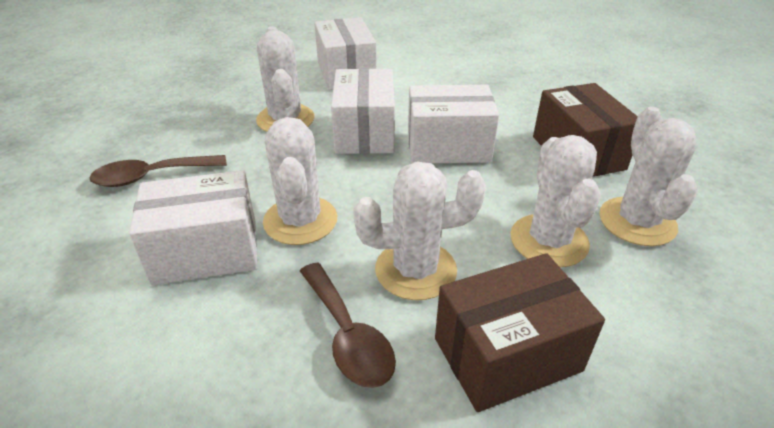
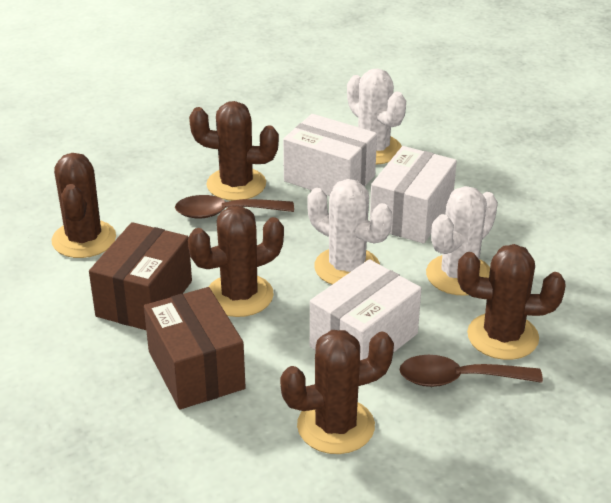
brown cactus: none = 0 -> [51,153,116,258] [188,206,284,317] [189,101,279,201] [280,330,394,454] [457,244,566,360] = 5
white box: [129,170,257,285] [314,17,377,90] [331,68,395,154] [408,85,499,163] = 4 -> [283,114,377,196] [310,259,421,360] [370,146,457,243] = 3
white cactus: [256,26,314,132] [263,117,337,245] [353,162,486,300] [510,135,600,268] [599,107,698,246] = 5 -> [307,179,392,285] [347,68,406,165] [426,186,498,296] = 3

